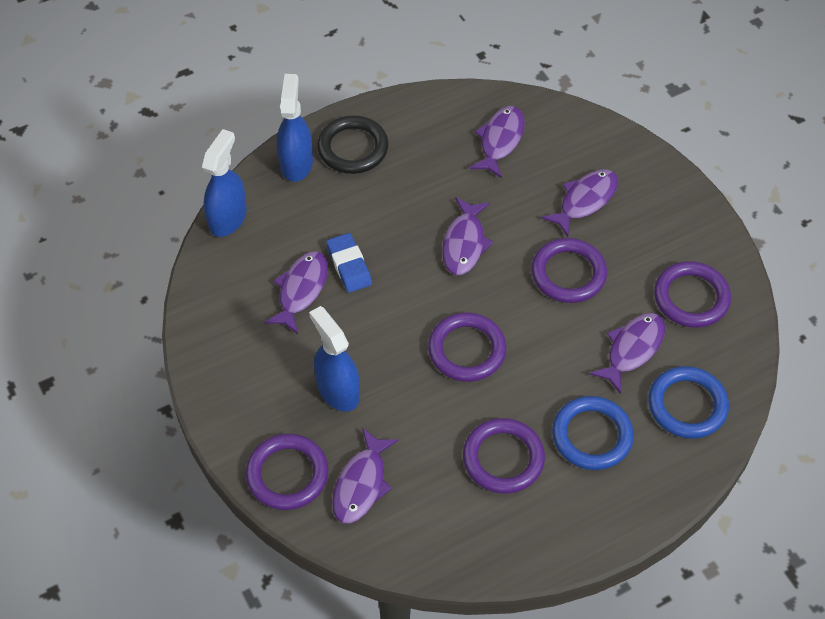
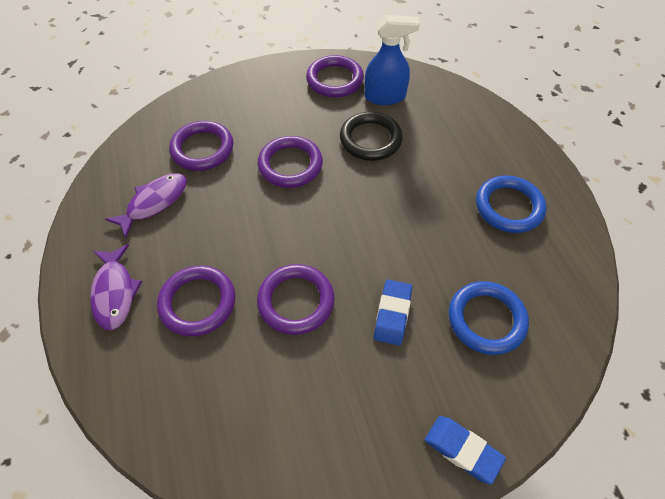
blue eraser: [326,233,372,293] = 1 -> [374,279,412,346] [425,416,506,485] = 2
blue spray bottle: [202,129,247,237] [277,74,313,182] [309,306,360,412] = 3 -> [364,15,420,105] = 1
purple fish: [264,251,328,334] [332,428,398,524] [442,197,493,275] [470,106,525,178] [541,169,618,237] [589,313,665,394] = 6 -> [90,244,142,330] [105,173,187,238] = 2

